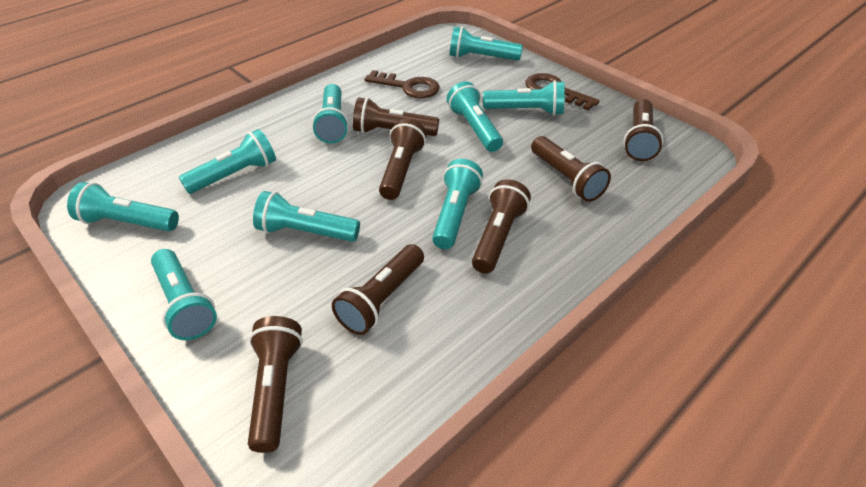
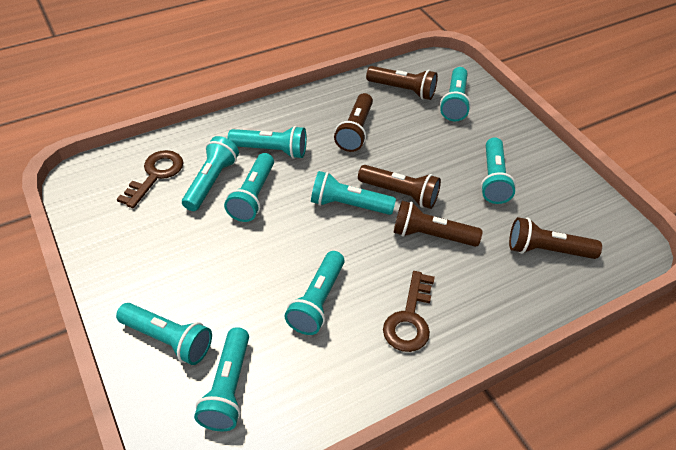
brown flashlight: [248,316,303,453] [332,244,424,335] [353,97,439,136] [379,119,427,200] [472,179,531,273] [531,136,611,202] [624,99,663,161] = 7 -> [334,93,373,152] [358,165,441,209] [366,66,438,100] [393,201,483,247] [509,217,602,259] = 5

